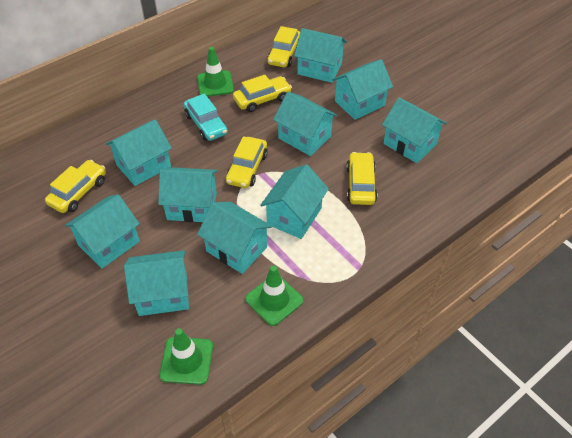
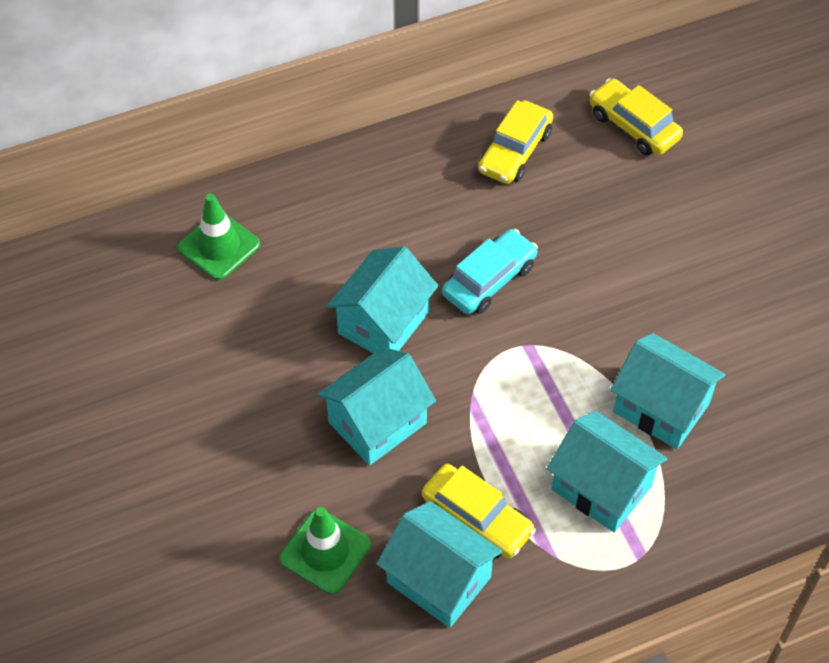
green traffic cone: [159,328,213,385] [197,47,234,97] [245,265,304,326] = 3 -> [177,193,260,280] [279,507,371,594] = 2
turquoise house: [65,194,140,269] [106,119,172,186] [124,250,189,316] [158,167,218,222] [197,202,272,274] [260,164,329,239] [273,92,337,156] [294,28,347,83] [332,59,393,120] [382,98,447,163] = 10 -> [317,347,436,466] [327,246,439,354] [377,501,503,628] [547,411,668,533] [610,333,726,449] = 5
yellow car: [45,160,106,213] [226,136,268,188] [233,75,292,112] [267,26,300,67] [346,152,377,205] = 5 -> [422,464,536,559] [478,100,553,184] [589,78,683,155] = 3

